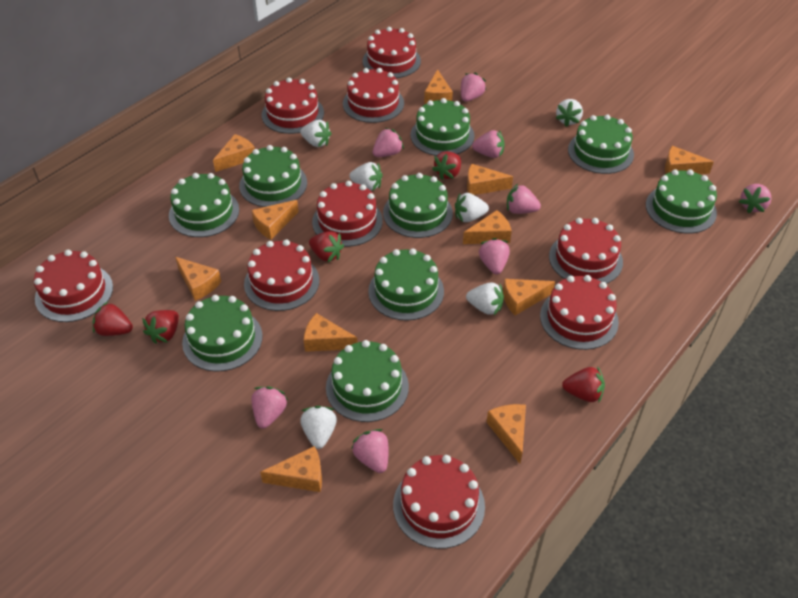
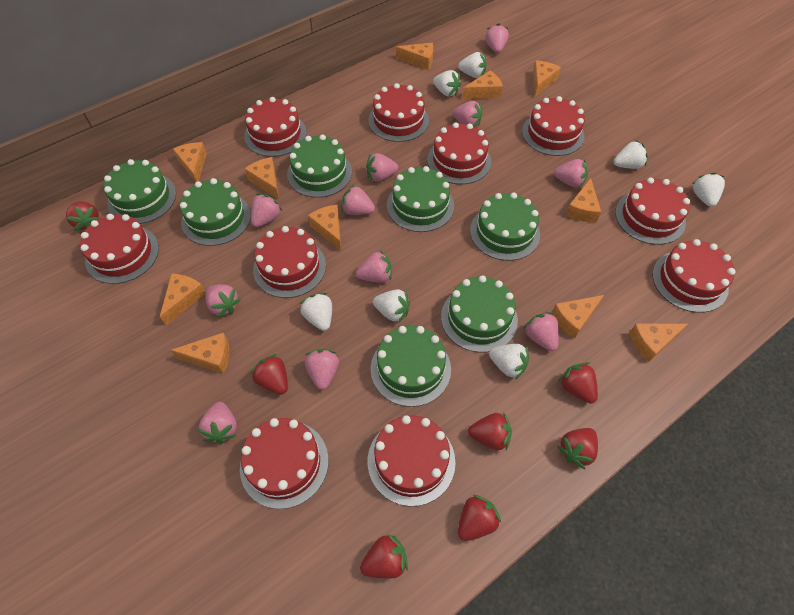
green cake: [169,173,239,237] [182,295,263,372] [239,145,307,207] [326,340,409,422] [368,248,444,321] [383,173,453,238] [411,98,475,156] [568,114,634,174] [646,169,717,234] = 9 -> [104,159,176,224] [180,178,251,246] [287,134,352,198] [371,326,451,407] [387,166,454,232] [441,275,518,352] [470,192,540,261] = 7
pink strawberry: [251,387,288,429] [351,429,389,473] [373,128,404,157] [461,73,486,102] [472,130,505,158] [479,238,510,275] [507,184,541,214] [738,184,771,213] = 8 -> [198,402,237,444] [205,284,241,317] [251,194,282,227] [305,349,339,390] [341,185,375,215] [356,250,392,283] [366,153,398,182] [452,101,482,127] [485,24,509,53] [523,312,559,351] [554,159,588,188] = 11
red cake: [34,250,113,322] [244,239,319,311] [262,78,324,134] [312,181,383,247] [343,68,404,123] [363,27,421,78] [393,455,485,549] [540,275,619,350] [549,218,623,284] = 9 -> [80,214,159,284] [240,418,328,509] [244,97,307,157] [253,226,326,298] [368,83,429,142] [368,415,456,506] [427,122,491,184] [522,96,585,156] [615,178,690,245] [652,239,735,313] = 10
red strawberry: [92,301,133,336] [142,310,179,344] [309,231,344,262] [432,151,461,180] [562,366,605,402] = 5 -> [66,201,100,230] [251,354,288,394] [360,534,408,579] [458,495,501,541] [468,413,512,450] [557,428,598,469] [558,362,598,404] = 7
white strawberry: [300,120,332,147] [300,406,337,449] [349,162,383,191] [455,193,489,222] [466,282,504,315] [556,99,583,127] = 6 -> [300,293,332,331] [373,289,410,323] [433,70,461,96] [458,52,487,78] [489,344,529,380] [614,140,648,169] [692,172,725,207] = 7

